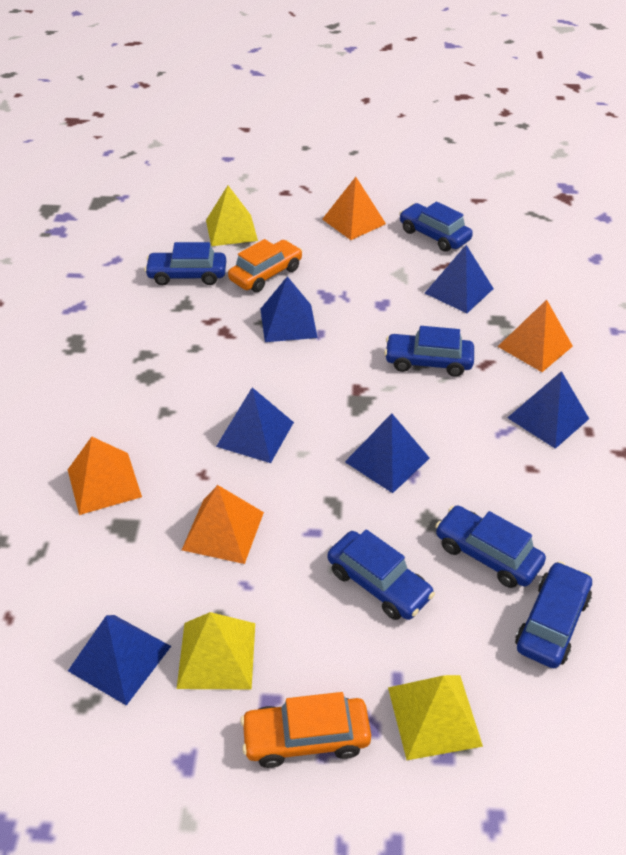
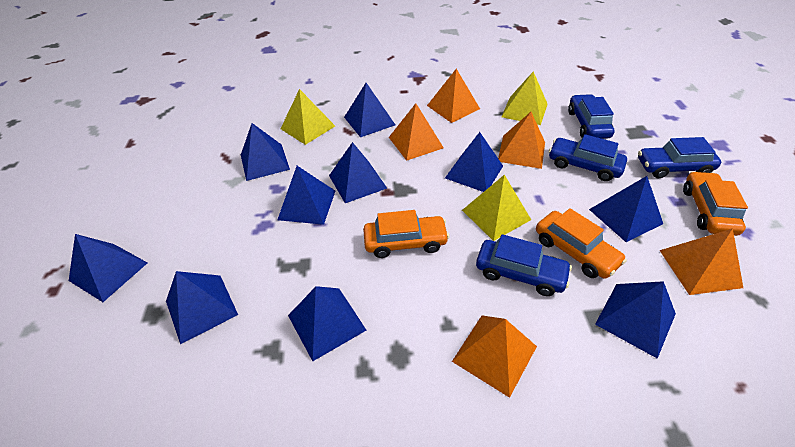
blue car: [144,242,226,285] [328,529,435,620] [384,326,474,377] [399,202,473,252] [435,506,546,588] [515,561,592,668] = 6 -> [476,234,572,296] [549,134,627,181] [568,94,615,139] [638,137,721,178] = 4
blue pyramid: [68,615,171,706] [216,387,294,463] [260,276,318,342] [345,413,430,493] [425,245,494,313] [507,371,589,449] = 6 -> [69,234,147,302] [166,271,238,344] [241,123,290,181] [277,166,335,225] [288,286,366,361] [329,142,387,203] [344,83,395,137] [445,132,503,192] [589,176,663,242] [595,281,676,359] = 10
orange car: [228,239,303,292] [240,692,371,768] = 2 -> [363,210,449,258] [536,208,627,279] [683,171,748,236] = 3
orange pyramid: [68,437,142,515] [182,485,264,564] [322,177,386,240] [497,300,573,372] = 4 -> [389,103,444,161] [427,69,480,123] [452,316,537,398] [498,112,545,169] [659,229,743,295] = 5

